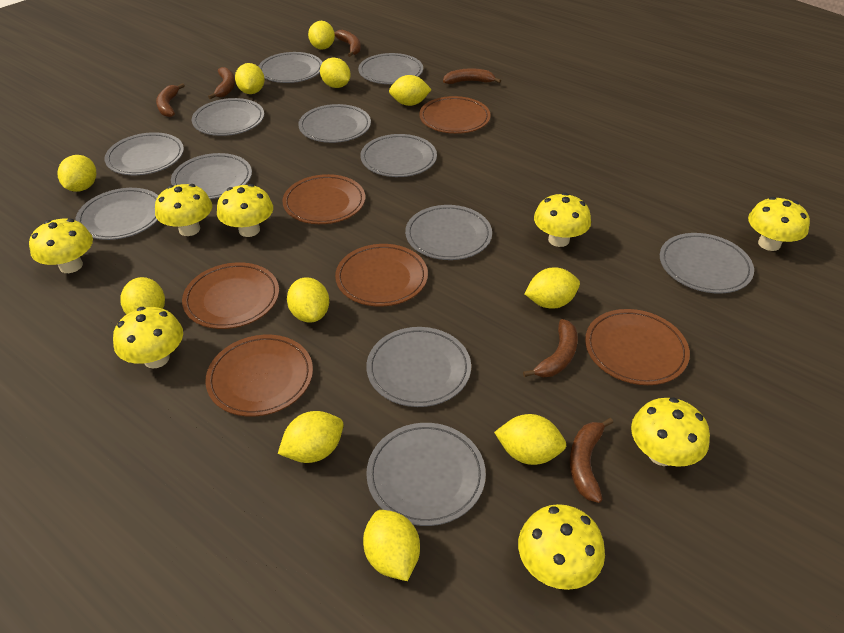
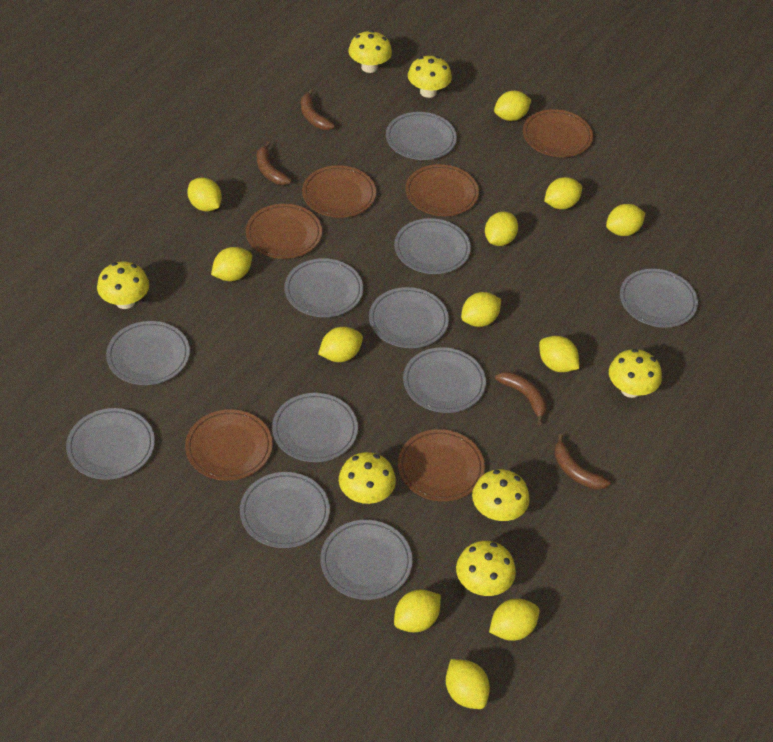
brown banana: [156,83,185,117] [208,67,235,99] [334,30,361,57] [443,68,501,84] [523,319,578,377] [570,418,613,503] = 6 -> [257,141,291,185] [301,89,335,130] [495,372,547,425] [554,434,610,490] = 4
grey plate: [75,188,158,240] [104,132,184,175] [171,153,252,199] [192,98,264,136] [258,52,323,83] [298,104,371,143] [358,53,423,84] [360,134,437,177] [366,327,471,407] [366,423,486,526] [405,205,492,260] [660,233,754,294] = 12 -> [66,408,155,480] [106,321,190,385] [240,472,330,548] [272,393,358,462] [284,258,363,317] [320,520,413,600] [369,287,449,348] [386,112,457,160] [394,218,471,274] [403,347,486,413] [620,269,698,328] = 11
yellow lemon: [57,155,96,192] [120,277,165,315] [235,63,265,94] [278,411,344,463] [287,277,329,323] [308,21,335,50] [320,58,351,88] [363,510,420,581] [389,75,432,106] [494,414,566,465] [525,268,580,309] = 11 -> [187,177,222,211] [211,247,252,281] [318,327,363,362] [394,589,441,632] [446,659,490,709] [461,292,501,327] [485,212,518,246] [489,599,539,641] [494,91,531,121] [539,336,579,372] [544,177,582,209] [606,204,645,236] = 12
yellow mushroom: [29,219,93,273] [113,307,183,368] [155,184,212,236] [217,184,273,237] [518,504,605,590] [534,193,591,247] [631,397,710,467] [748,197,810,251] = 8 -> [97,261,149,309] [339,452,396,504] [349,30,392,73] [408,56,452,98] [456,541,516,596] [472,469,530,521] [609,349,662,398] = 7

